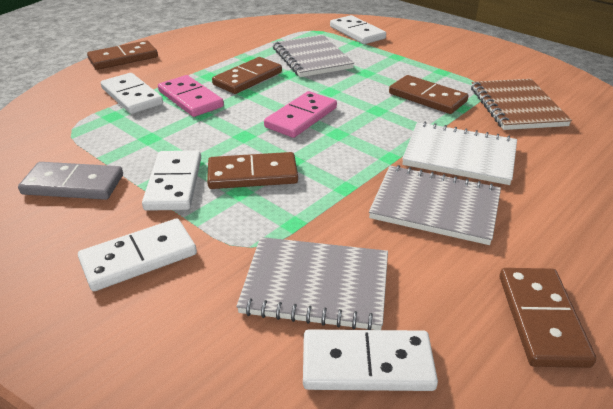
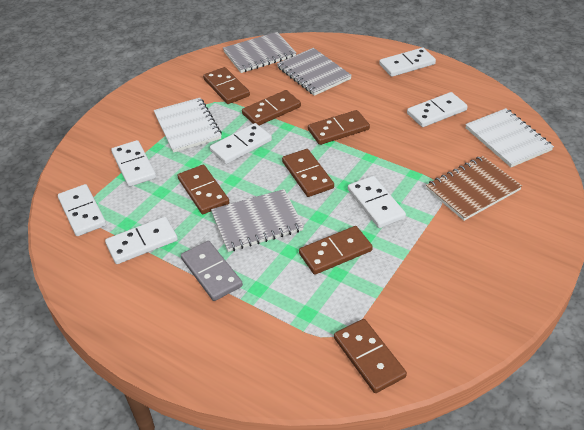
brown domino: [87,40,158,70] [207,152,298,189] [212,57,282,94] [389,75,468,114] [500,268,596,368] = 5 -> [177,165,230,214] [203,67,250,104] [242,90,301,125] [282,149,334,197] [299,226,373,275] [308,110,370,145] [334,319,407,393] = 7
pink domino: [158,75,224,117] [264,91,337,138] = 2 -> none = 0
white domino: [78,218,197,291] [101,73,163,114] [142,151,201,211] [303,329,438,391] [330,15,386,44] = 5 -> [58,184,106,236] [105,217,178,264] [111,140,156,187] [210,123,272,164] [348,176,406,228] [379,47,436,77] [407,92,468,127] = 7
white notebook: [402,122,517,185] = 1 -> [154,98,222,153] [465,108,554,167] = 2

